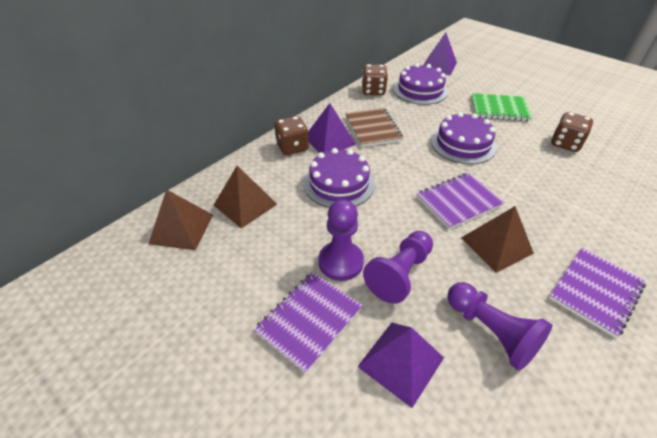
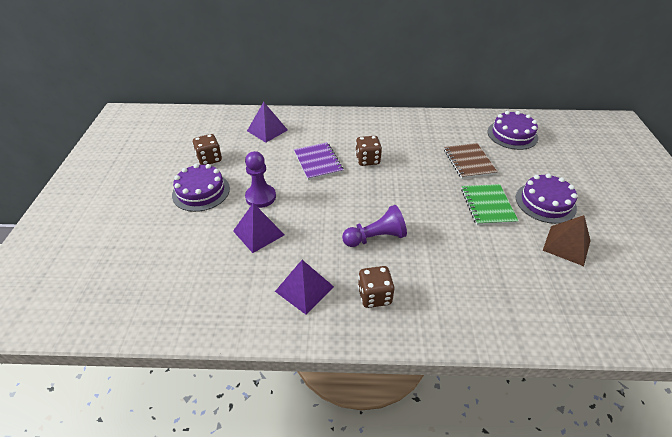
brown pyramid: [149,189,213,250] [213,165,277,228] [461,206,534,273] = 3 -> [542,215,591,266] = 1
purple notebook: [254,272,363,374] [417,173,504,229] [549,248,646,338] = 3 -> [294,142,343,180] = 1
purple pawn: [318,199,364,281] [363,231,433,304] [447,282,552,371] = 3 -> [245,151,276,208] [342,205,407,247] = 2

